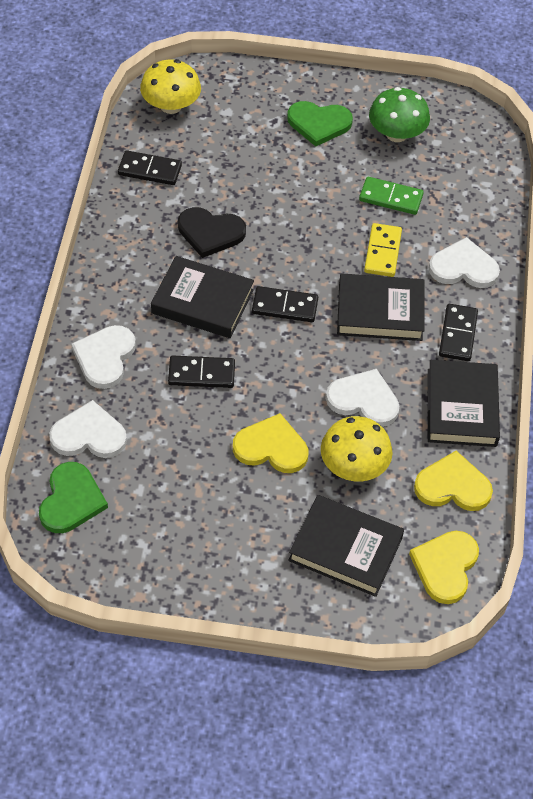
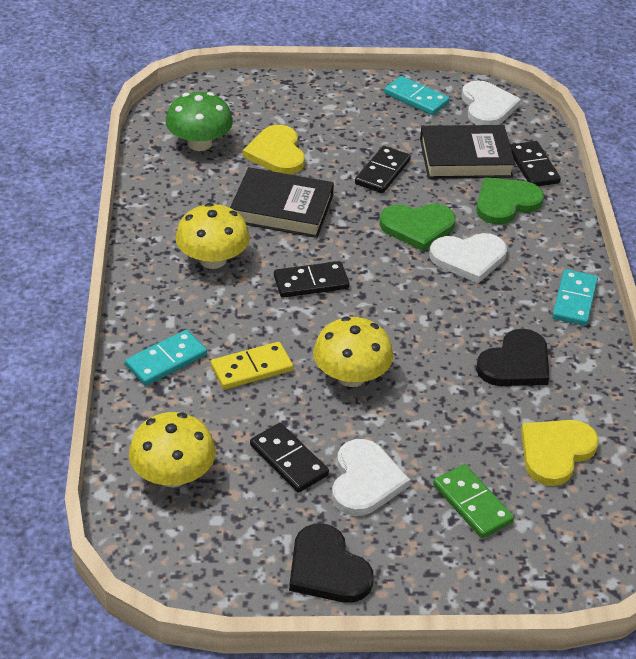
black book: [151,256,254,338] [288,495,404,597] [337,274,425,341] [428,360,500,447] = 4 -> [230,167,334,238] [420,125,515,179] = 2
black heart: [178,207,246,258] = 1 -> [289,523,374,603] [476,329,549,386] = 2
turquoise domino: none = 0 -> [125,330,207,386] [384,76,449,115] [552,269,598,326] = 3
white heart: [49,400,127,458] [71,325,136,389] [326,369,399,427] [429,237,500,288] = 4 -> [332,439,410,516] [429,233,507,283] [462,80,521,125] = 3
yellow heart: [233,413,308,473] [409,531,479,604] [414,451,493,511] = 3 -> [243,125,305,174] [521,420,599,486] = 2
yellow mushroom: [140,60,201,114] [321,416,392,481] = 2 -> [129,412,216,487] [175,203,250,269] [313,317,393,387] = 3

